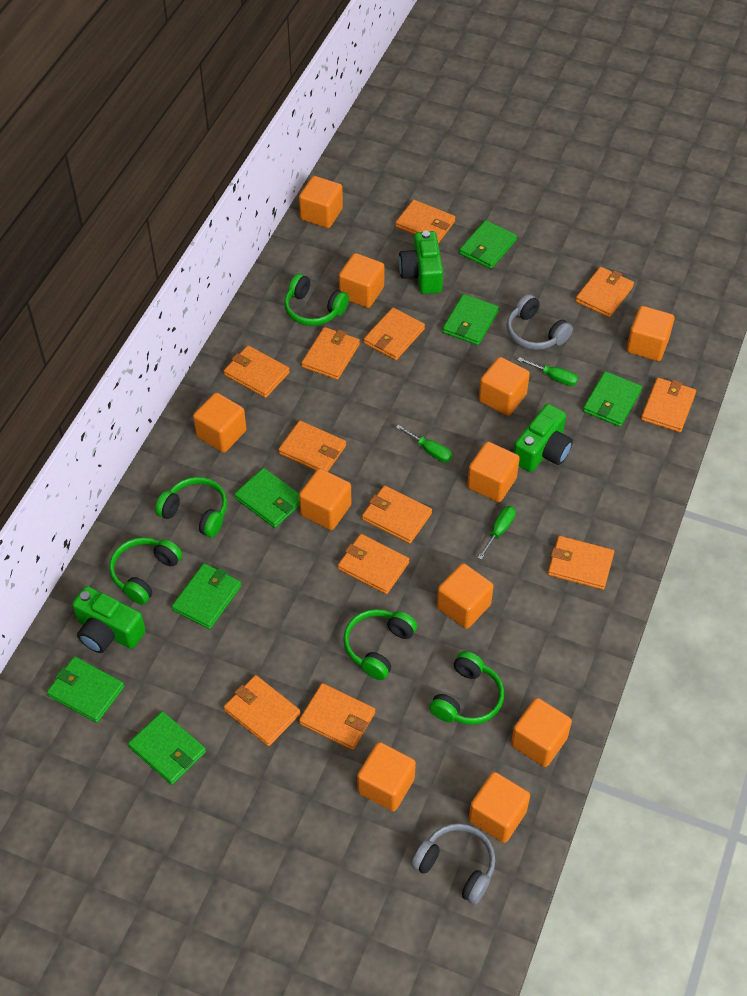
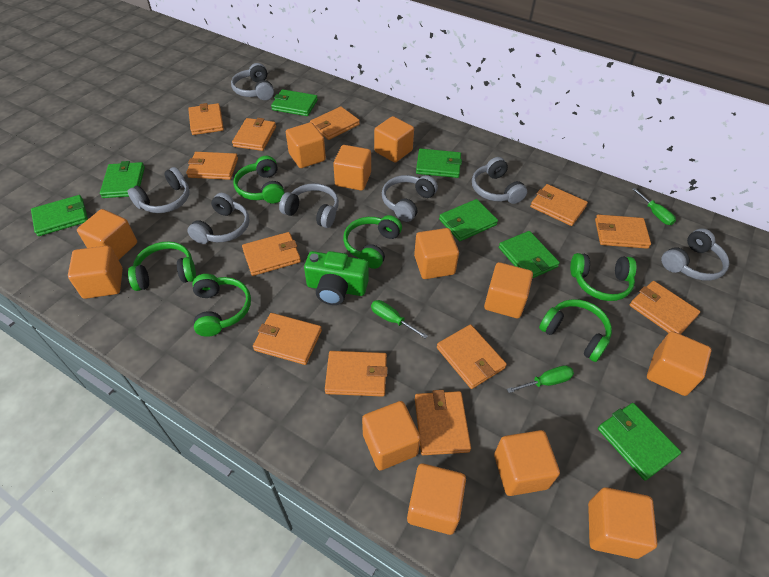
green camera: [72,586,146,653] [399,231,443,294] [514,404,573,472] = 3 -> [304,251,369,305] = 1
green headphones: [109,537,182,605] [155,477,227,538] [284,274,349,326] [343,609,417,680] [429,651,504,725] = 5 -> [128,241,196,291] [192,274,251,337] [233,156,285,203] [343,215,402,269] [539,299,612,362] [570,253,636,301] = 6
grey headphones: [411,823,495,905] [507,294,573,350] = 2 -> [128,167,190,213] [187,193,249,244] [231,63,274,100] [279,183,339,228] [382,175,438,222] [472,157,527,204] [661,229,729,281] = 7
orange cube: [193,393,246,453] [299,176,343,228] [299,469,351,530] [339,253,384,308] [357,742,416,811] [437,563,494,629] [467,441,520,502] [469,772,530,843] [479,357,530,416] [511,698,572,767] [626,306,674,361] = 11 -> [68,246,123,299] [77,209,137,260] [286,122,326,168] [333,145,371,191] [362,401,421,470] [374,116,414,162] [407,464,466,535] [414,228,459,279] [484,262,533,318] [494,430,560,496] [588,487,657,559] [647,331,712,396] = 12

